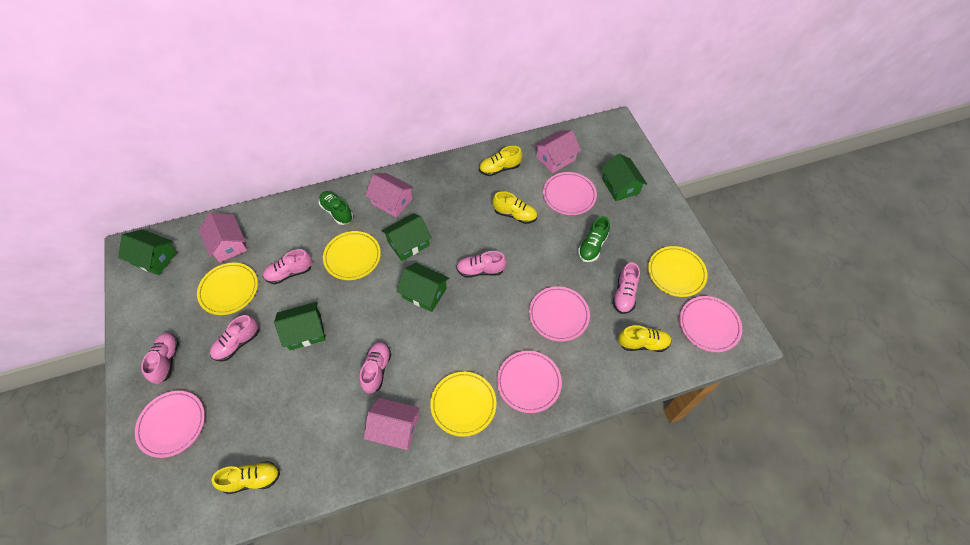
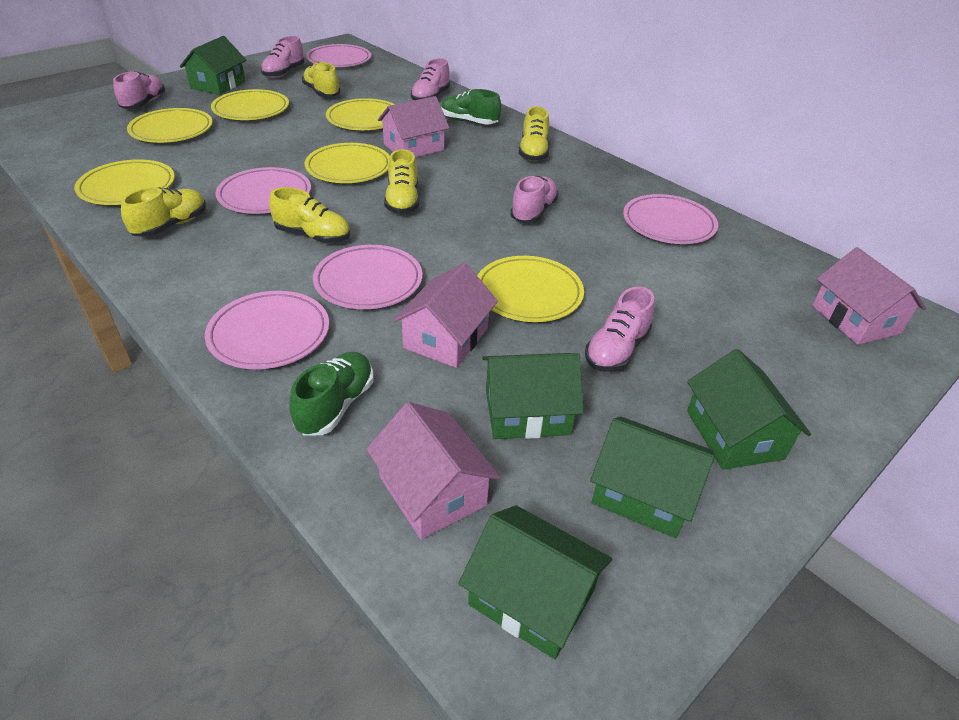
pink shoe: [141,333,179,384] [210,315,259,361] [263,249,312,284] [359,342,391,394] [456,251,507,278] [613,262,640,314] = 6 -> [113,71,165,109] [261,36,305,78] [411,58,450,100] [510,176,559,223] [585,287,655,372] = 5
yellow plate: [197,263,258,315] [323,231,381,280] [430,372,496,437] [648,246,707,297] = 4 -> [74,159,175,205] [127,108,213,143] [211,89,289,120] [305,143,390,183] [326,98,395,130] [477,256,584,322] = 6
yellow shoe: [211,461,280,494] [479,146,522,176] [493,191,537,224] [618,325,672,352] = 4 -> [121,187,206,237] [269,187,350,243] [302,62,340,97] [384,149,419,214] [519,107,549,161] = 5

